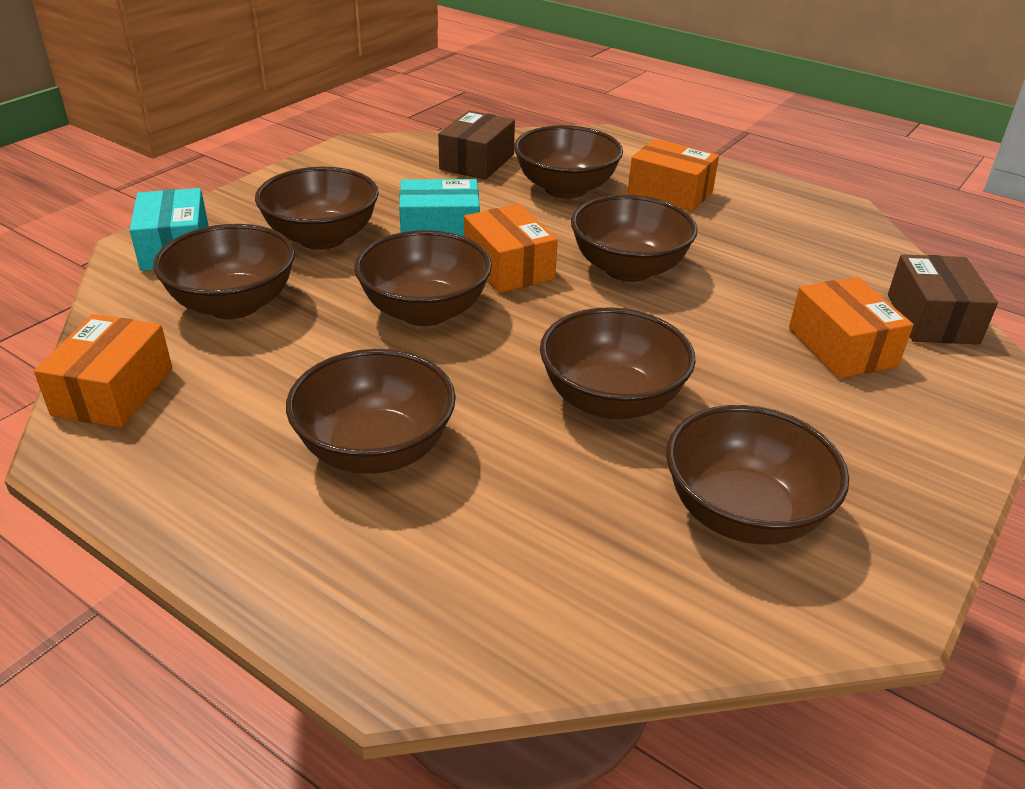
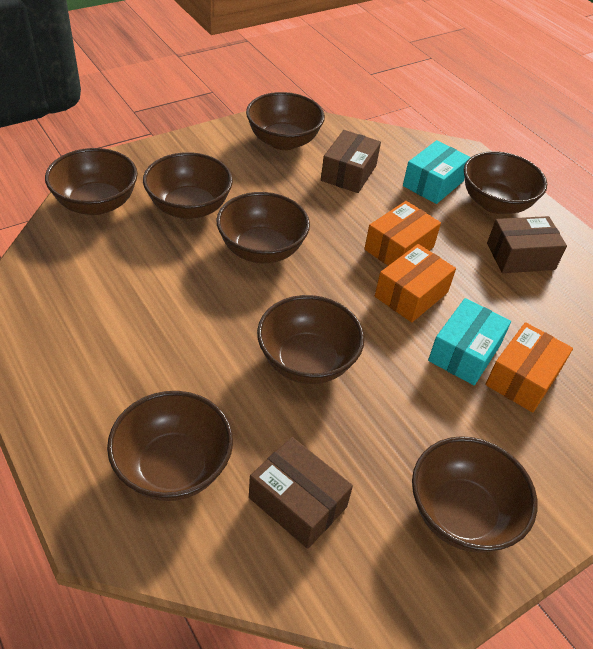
brown box: [438,110,515,180] [888,254,998,344] = 2 -> [249,437,353,549] [321,130,381,193] [487,216,567,273] = 3
orange box: [34,314,172,428] [464,204,558,293] [628,139,719,212] [789,277,913,378] = 4 -> [364,201,441,266] [375,244,456,322] [486,322,573,413] = 3

